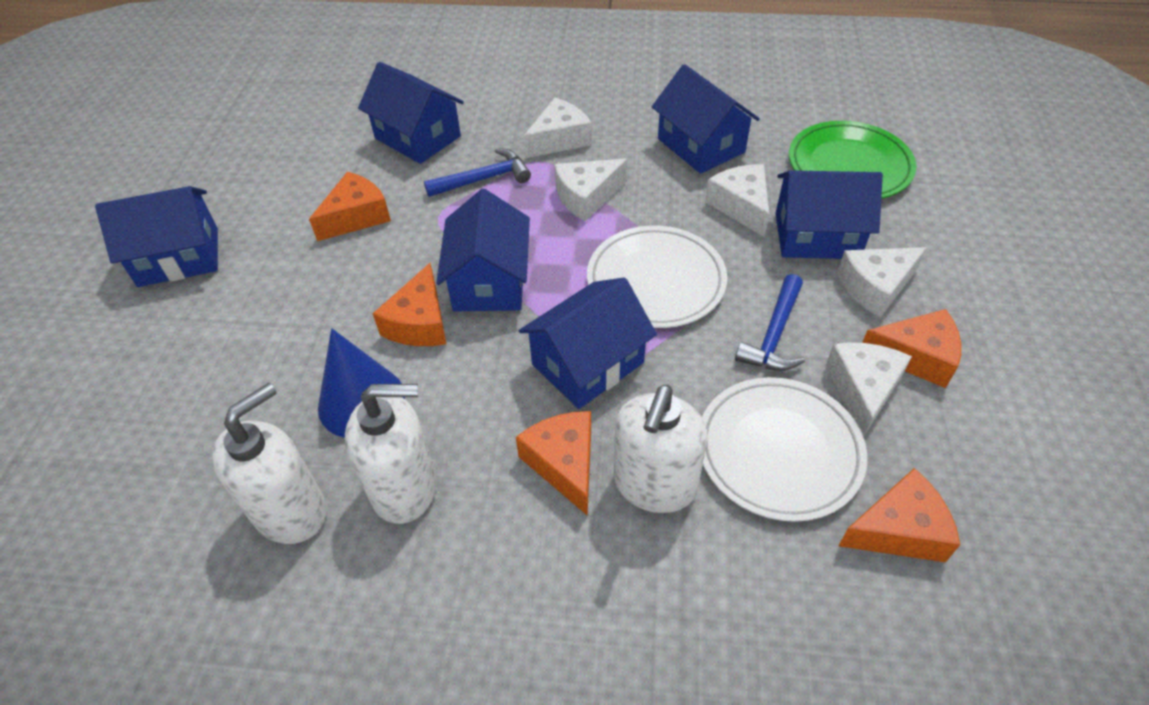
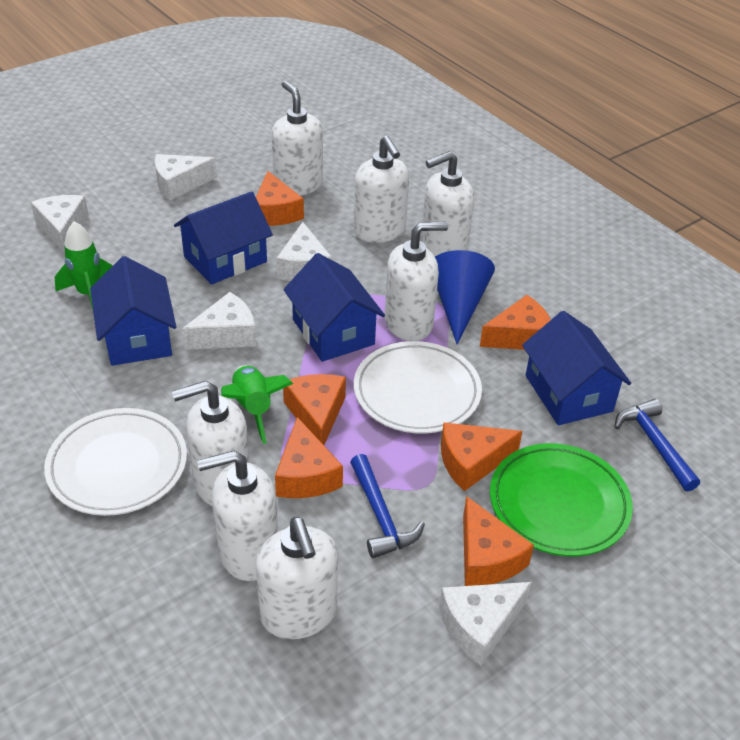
blue house: [95,186,218,287] [358,62,464,164] [436,189,530,312] [519,278,657,409] [652,64,760,174] [776,170,883,259] = 6 -> [90,256,176,366] [174,191,273,285] [283,253,385,362] [522,311,631,425] = 4
green rocket: none = 0 -> [55,221,113,310] [221,365,293,444] = 2
orange cheese: [309,172,391,241] [373,263,446,346] [516,411,591,516] [838,468,960,562] [862,309,961,388] = 5 -> [256,171,304,226] [275,417,343,498] [283,374,346,445] [441,422,522,491] [463,496,534,586] [480,295,551,350] = 6
white soap dispenser: [212,383,326,544] [345,384,437,524] [614,385,708,513] = 3 -> [172,381,250,506] [197,450,278,581] [256,517,338,639] [271,81,323,196] [354,136,409,243] [385,222,448,341] [421,151,474,257] = 7

